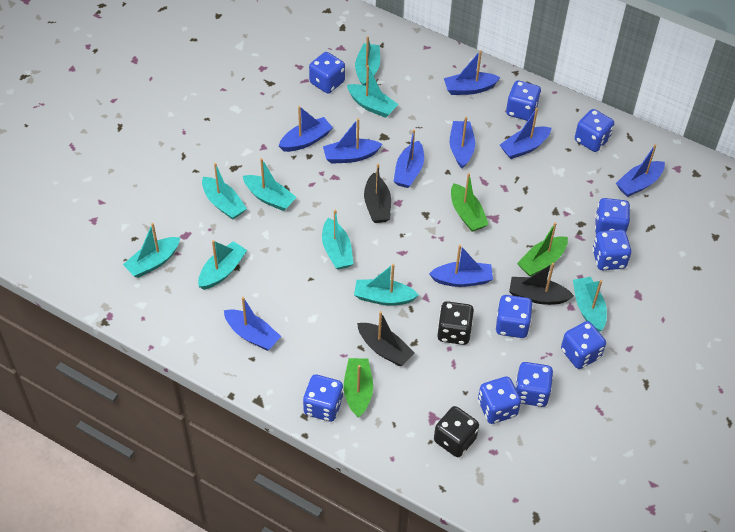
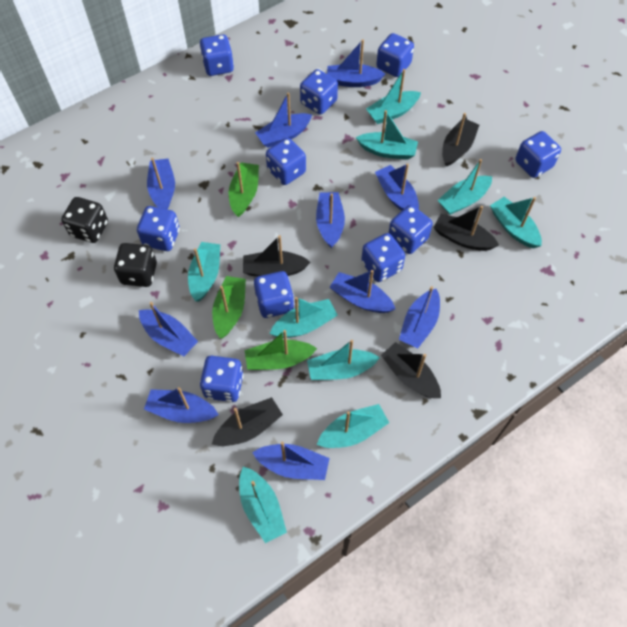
black boat: [357,311,414,366] [364,164,391,223] [509,263,574,305] = 3 -> [212,397,283,446] [243,235,311,276] [381,342,441,398] [434,206,499,251] [442,113,479,166] = 5
blue boat: [224,297,281,351] [279,106,333,152] [323,118,382,164] [394,129,424,188] [429,245,493,287] [444,50,501,95] [450,117,475,169] [500,108,551,159] [616,144,665,197] = 9 -> [139,302,198,356] [144,387,219,423] [147,158,175,210] [252,442,330,480] [255,92,312,148] [316,192,345,248] [327,39,385,87] [330,270,395,313] [375,163,419,211] [399,286,440,348] = 10

